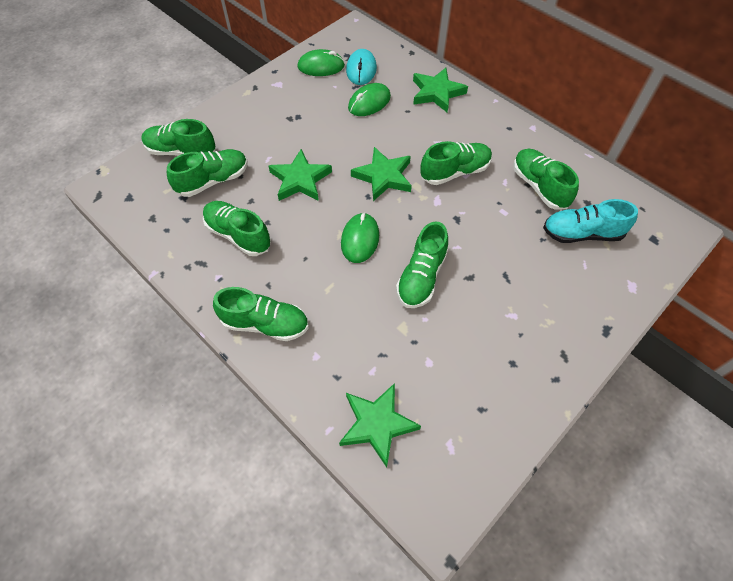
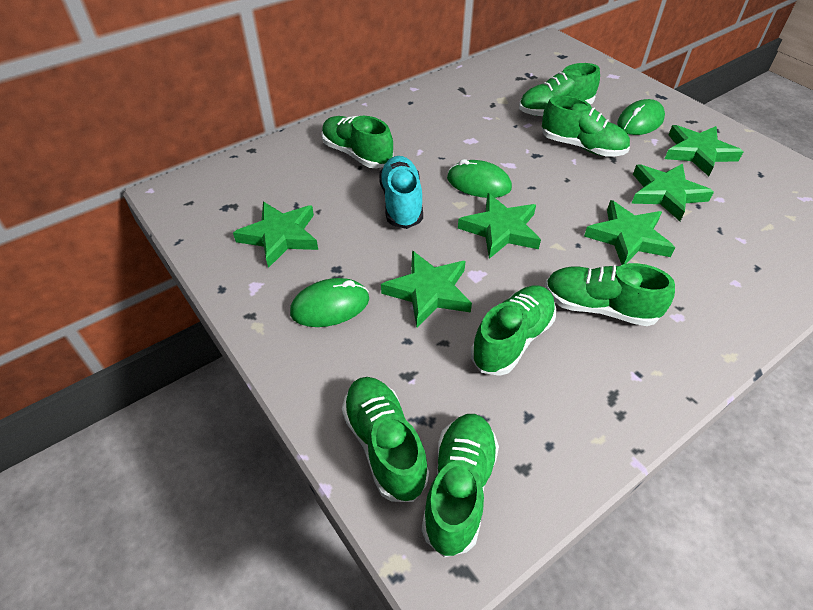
green star: [268,149,332,201] [339,383,421,467] [351,147,412,201] [413,68,468,113] = 4 -> [233,202,318,268] [381,251,472,328] [458,193,541,259] [584,200,675,265] [631,163,714,221] [665,125,743,176] = 6
turquoise mouse: [346,49,377,85] = 1 -> none = 0

